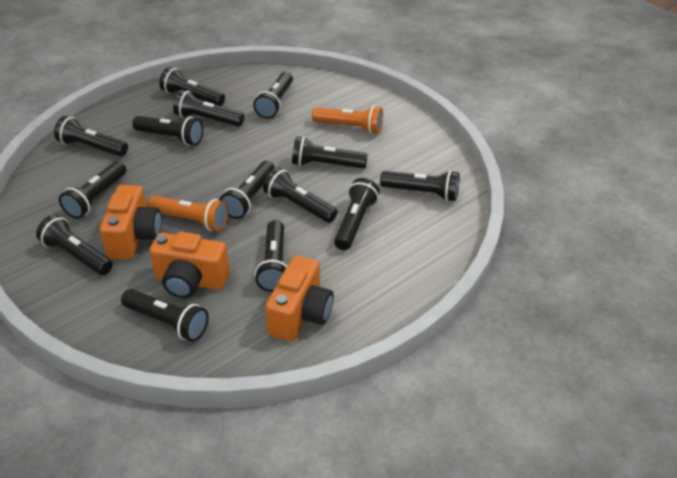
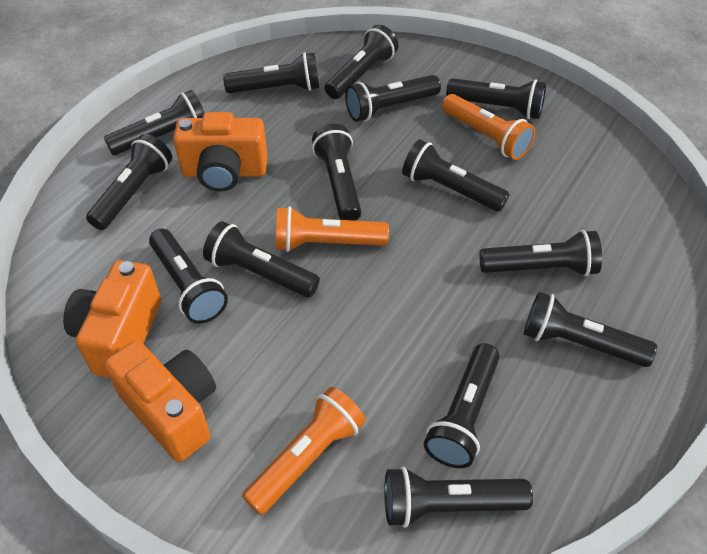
orange flashlight: [148,196,228,231] [312,106,383,134] = 2 -> [242,387,366,515] [276,206,389,252] [442,94,536,160] = 3

